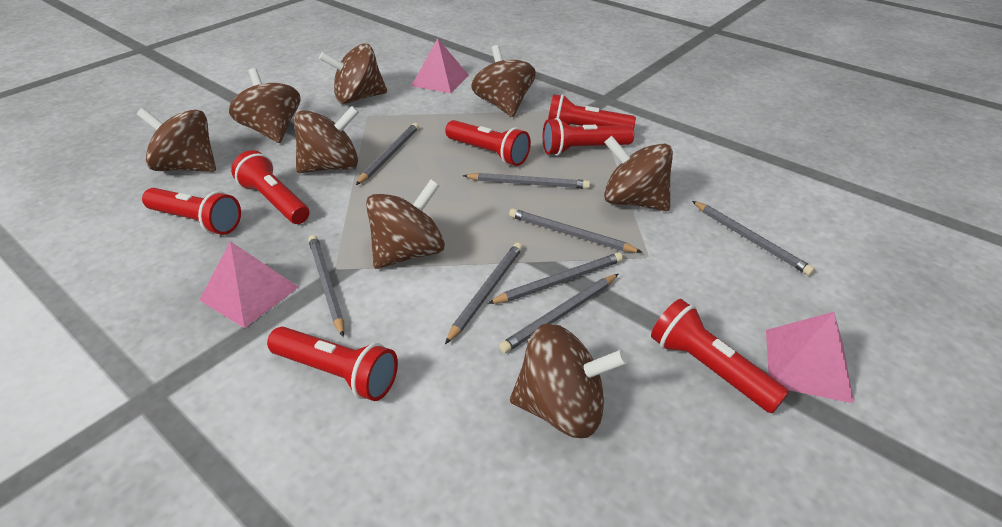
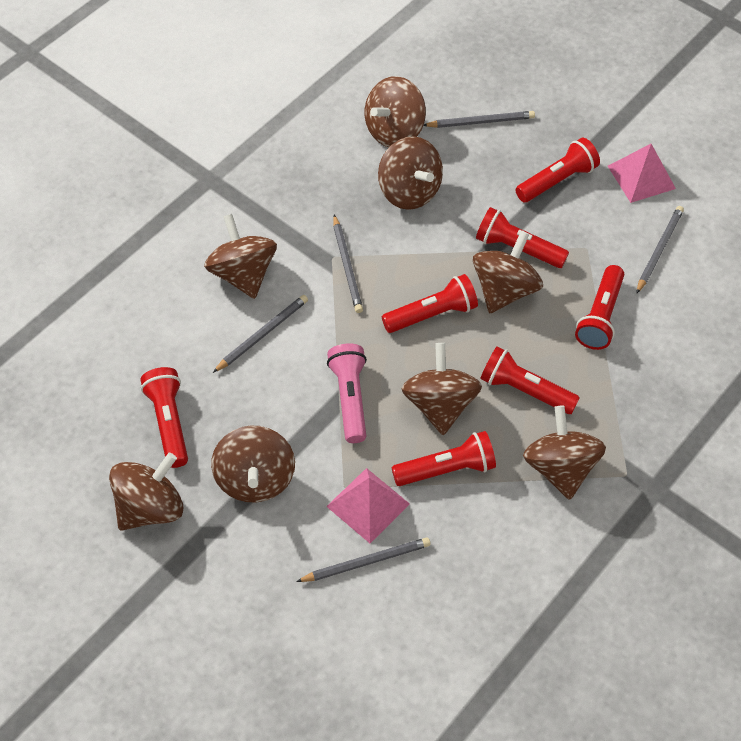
grey pencil: [308,235,344,337] [356,123,419,185] [445,243,523,344] [463,173,590,189] [487,252,623,304] [499,274,618,353] [509,209,642,253] [692,201,815,276] = 8 -> [213,295,308,373] [296,537,431,582] [333,215,363,313] [423,111,535,128] [636,206,684,294] = 5
pink flashlight: none = 0 -> [327,343,367,443] = 1
pink pyramid: [199,241,298,328] [411,38,469,93] [766,312,854,403] = 3 -> [326,468,410,543] [608,144,676,203] = 2

